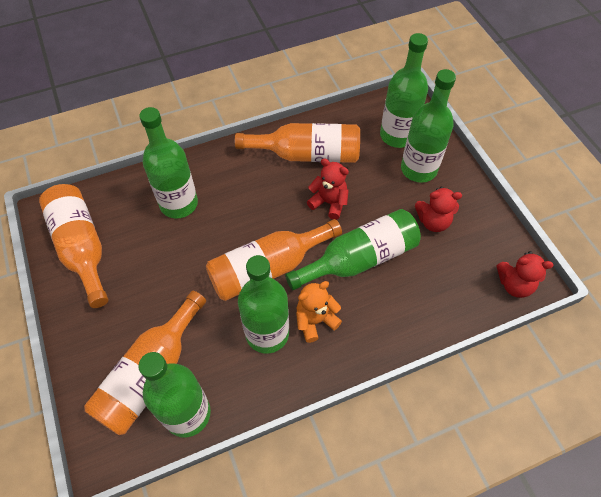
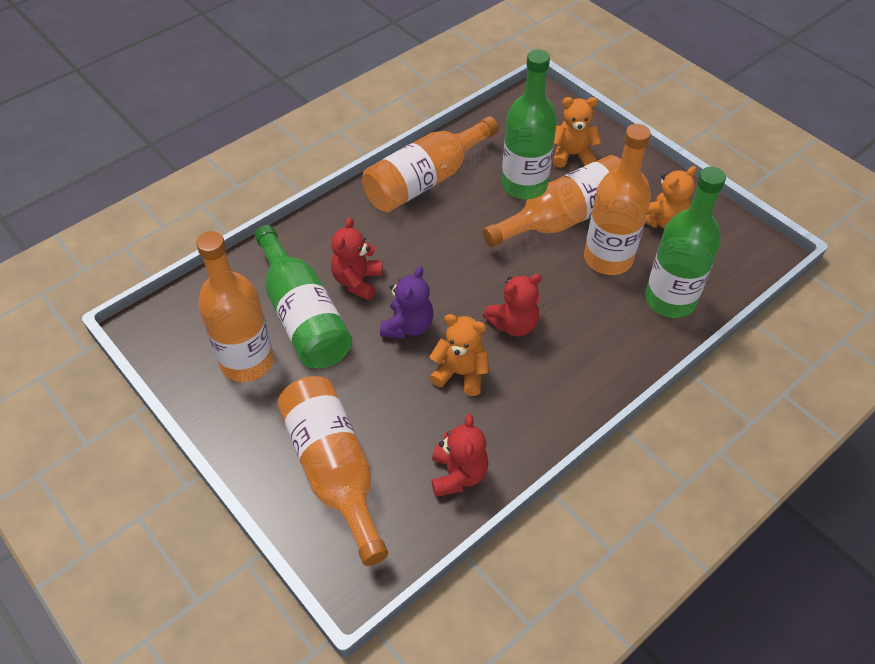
green bottle: [139,107,198,219] [139,352,211,437] [238,255,289,354] [285,209,421,290] [380,33,428,148] [401,69,456,183] = 6 -> [254,225,352,369] [502,49,557,199] [645,167,726,318] = 3
orange bottle: [39,184,108,308] [84,291,206,435] [206,219,342,301] [235,123,360,163] = 4 -> [196,231,274,382] [277,376,388,566] [362,116,499,212] [483,155,621,247] [584,124,651,275] = 5
orange teddy bear: [296,281,342,343] = 1 -> [430,314,489,396] [553,97,601,168] [645,166,697,228] = 3
purple teddy bear: none = 0 -> [380,266,433,339] = 1

